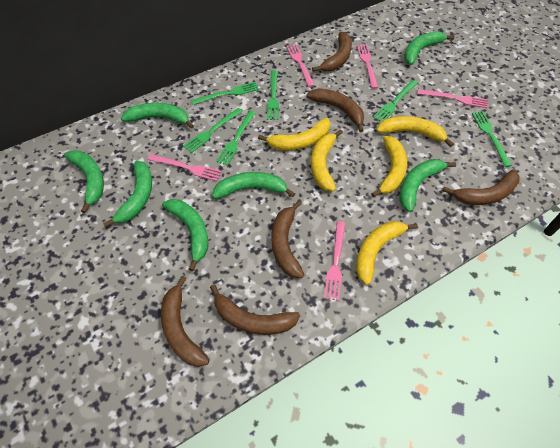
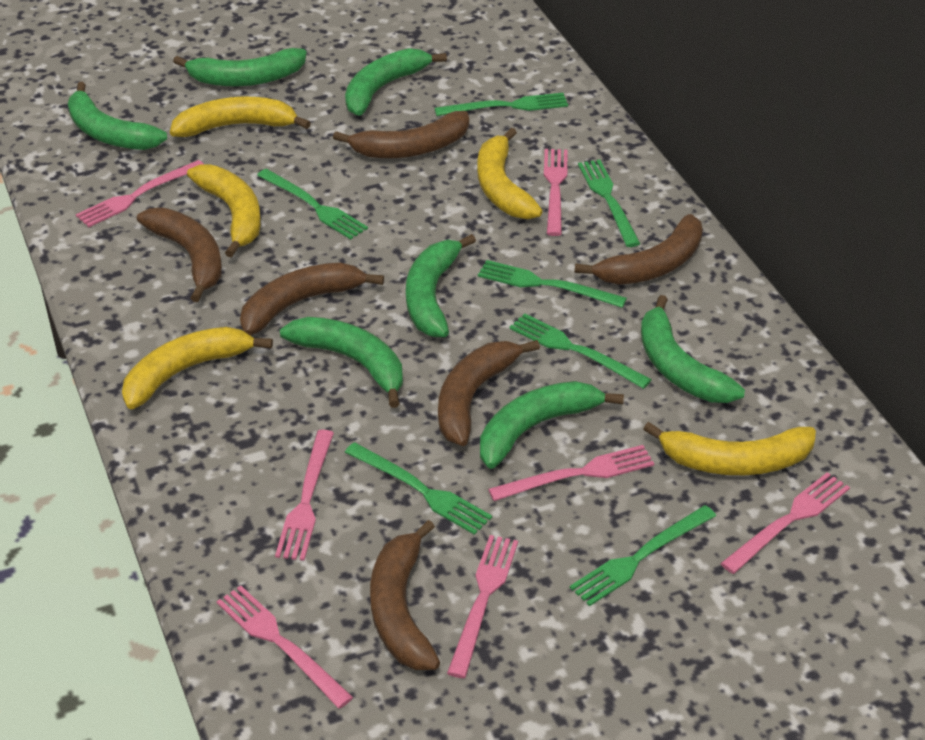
green fork: [183,108,243,153] [191,82,259,105] [216,111,255,166] [267,70,279,120] [373,80,418,121] [472,111,512,167] = 6 -> [257,169,368,240] [345,442,492,535] [434,93,568,116] [478,260,627,308] [509,313,652,389] [570,505,716,606] [578,160,640,247] = 7
pink fork: [147,154,222,181] [286,44,315,87] [324,221,345,301] [357,44,378,89] [417,89,488,108] = 5 -> [76,160,204,227] [216,585,353,709] [275,430,334,561] [447,535,518,678] [488,445,654,501] [544,149,568,236] [720,472,850,574] = 7

